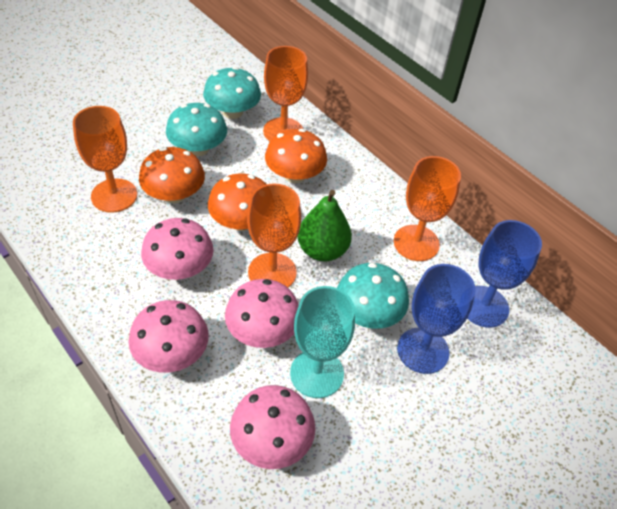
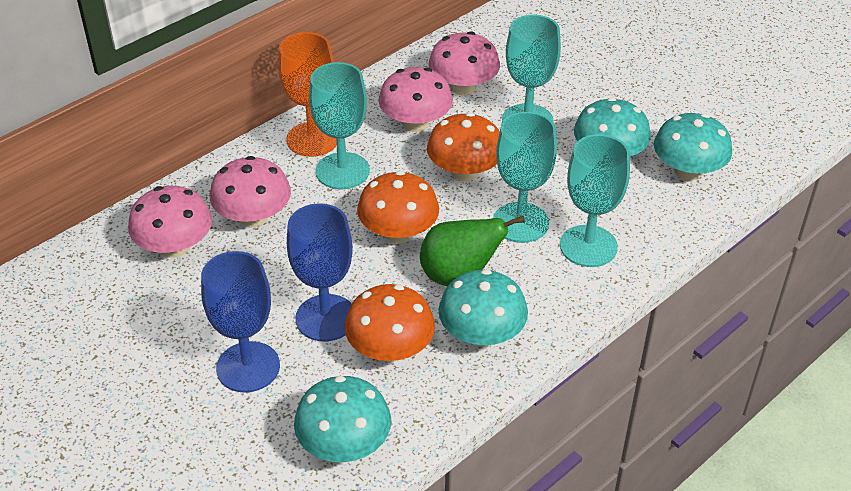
orange goblet: [73,106,137,213] [247,183,301,288] [263,46,308,141] [394,156,461,261] = 4 -> [278,32,337,157] = 1
turquoise goblet: [290,286,355,398] = 1 -> [309,62,370,189] [493,112,557,243] [502,15,561,122] [560,134,630,267] = 4
turquoise mushroom: [166,103,227,156] [203,67,261,119] [337,263,409,329] = 3 -> [294,376,391,462] [438,269,528,347] [574,97,651,156] [654,113,732,181] = 4

